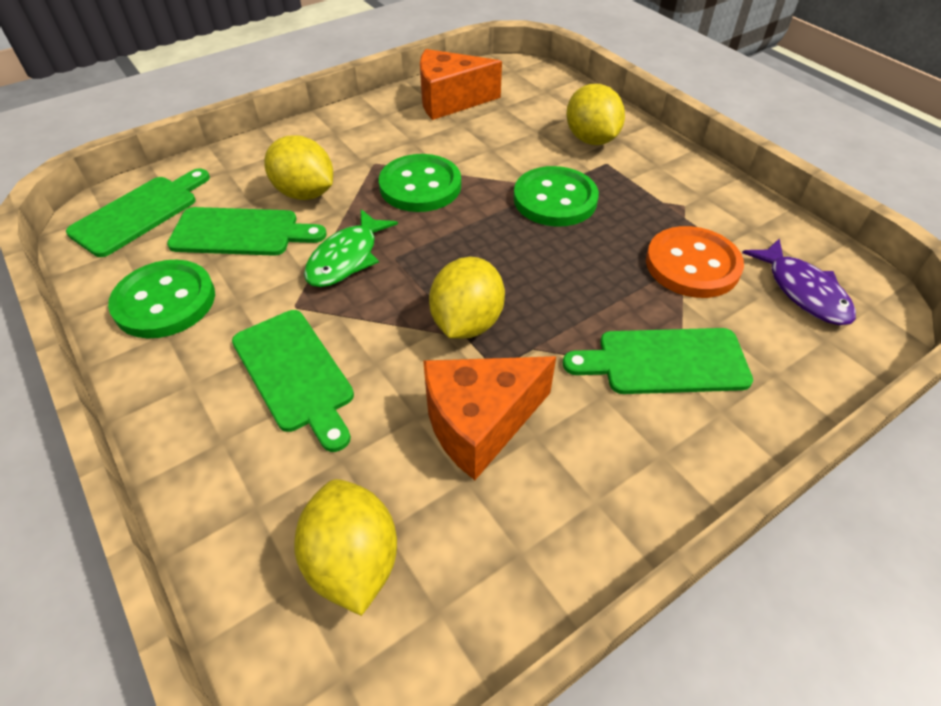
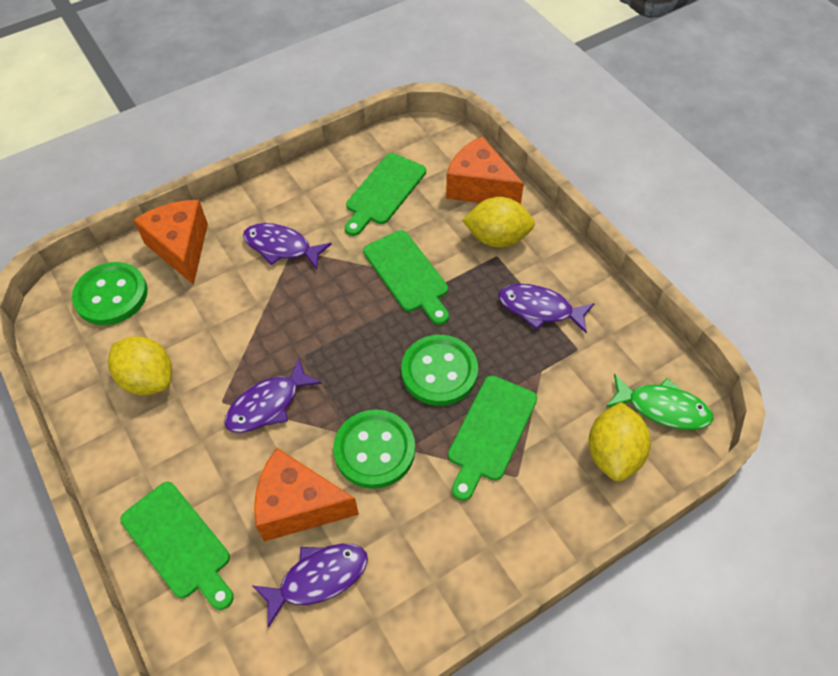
orange button: [646,226,744,298] = 1 -> none = 0
orange cheese: [420,49,502,120] [423,356,556,480] = 2 -> [133,200,208,285] [254,448,359,541] [446,136,524,204] = 3
purple fish: [742,238,856,325] = 1 -> [224,358,322,433] [243,223,332,269] [252,544,368,628] [498,284,595,333] = 4
yellow lemon: [264,135,333,200] [294,479,397,616] [429,257,505,339] [566,84,625,145] = 4 -> [108,336,172,395] [462,197,535,248] [589,402,651,481] = 3

